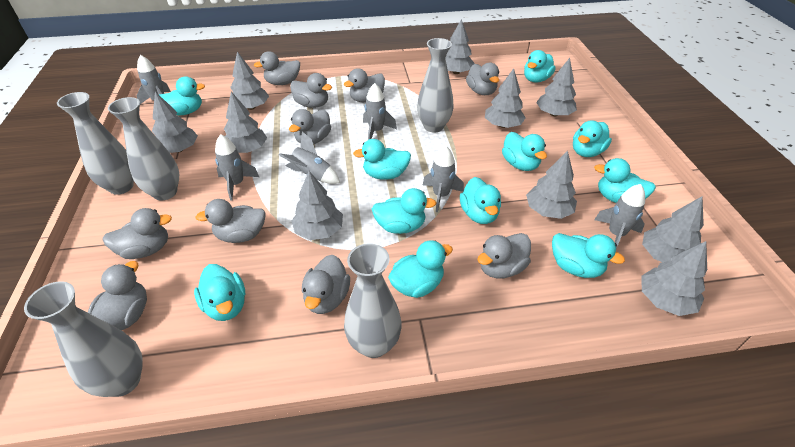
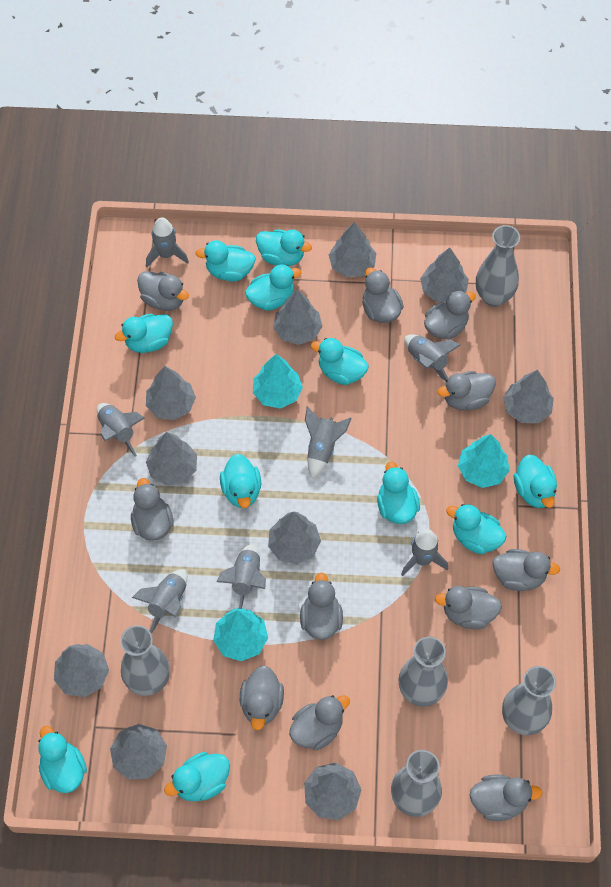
grey duck: [88,261,147,330] [102,208,172,259] [195,199,266,243] [254,51,300,85] [289,109,331,144] [290,73,332,108] [302,255,350,314] [344,68,385,102] [466,63,499,95] [477,233,531,279] = 10 -> [131,478,174,541] [137,271,189,311] [240,665,284,730] [289,695,350,750] [300,572,343,640] [362,268,404,323] [424,290,476,340] [435,586,502,629] [438,371,496,410] [469,775,543,821] [492,549,560,591] = 11
grey rocket: [137,55,171,104] [215,134,259,201] [279,132,340,184] [363,83,397,140] [423,146,464,212] [594,184,645,248] = 6 -> [97,403,145,457] [132,569,187,634] [146,217,189,267] [217,544,266,609] [305,406,352,479] [401,529,448,576] [404,334,461,381] = 7
turquoise tree: none = 0 -> [213,608,268,661] [253,354,303,409] [458,434,510,488] = 3

